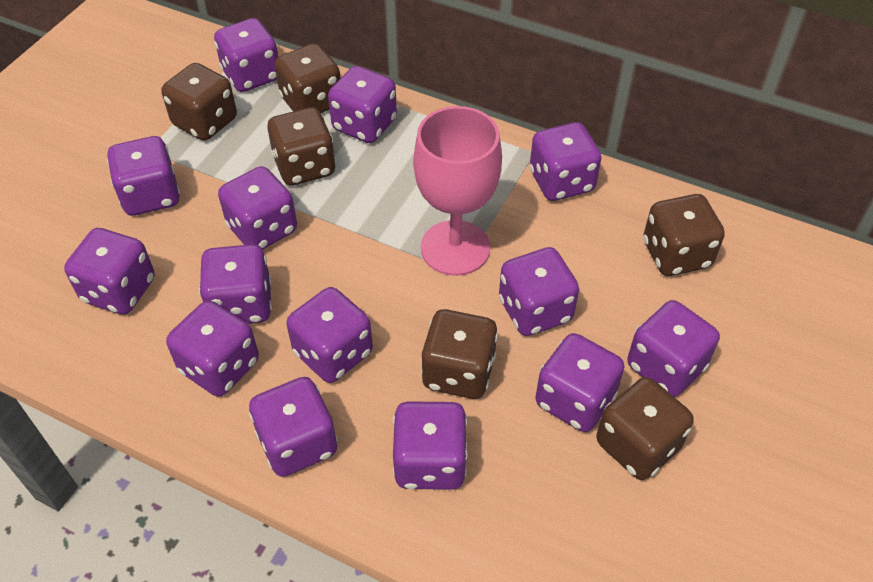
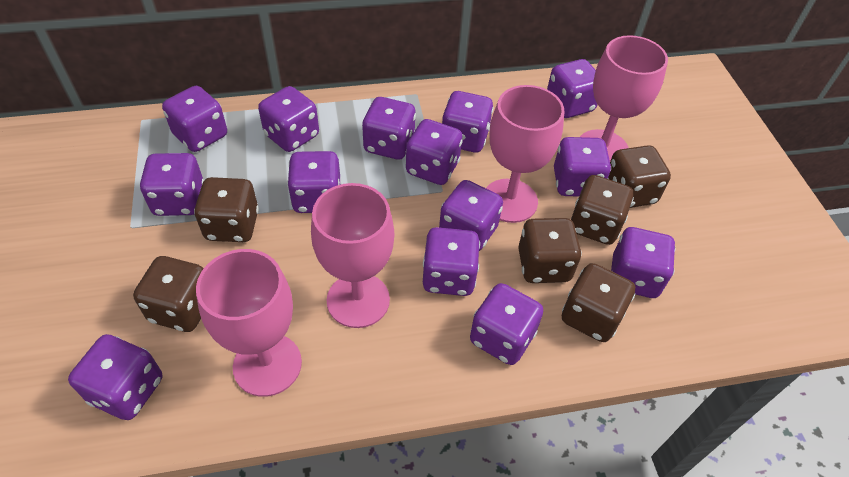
pink goblet: [413,106,502,276] = 1 -> [196,249,302,397] [311,183,394,328] [486,85,565,223] [580,35,668,161] = 4

